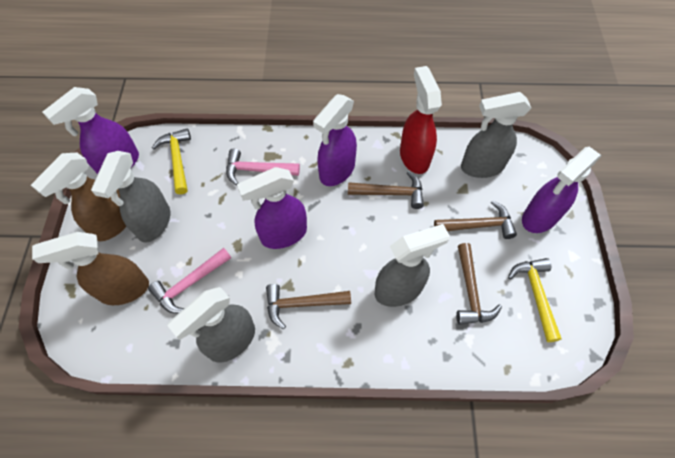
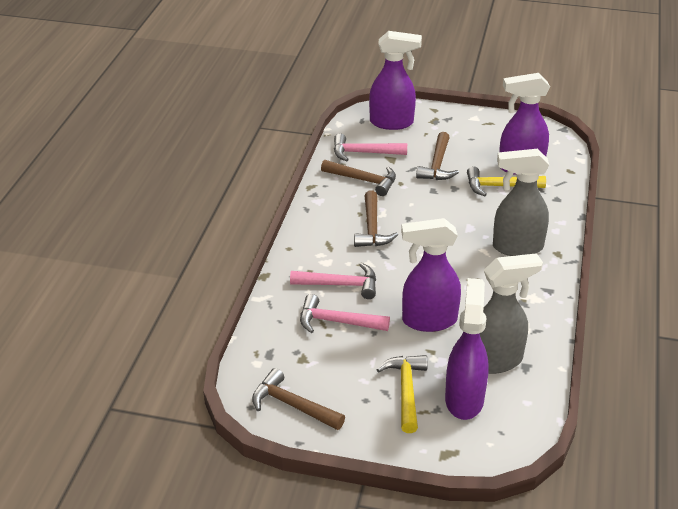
brown spray bottle: [31,152,127,241] [32,232,149,305] = 2 -> none = 0
grey spray bottle: [91,151,170,242] [167,287,255,363] [375,224,450,307] [461,92,531,178] = 4 -> [480,253,543,374] [493,149,549,256] = 2
pink hammer: [148,248,231,314] [226,149,300,185] = 2 -> [290,263,376,299] [300,294,390,333] [334,134,407,161] = 3
red spray bottle: [400,66,442,174] = 1 -> none = 0

